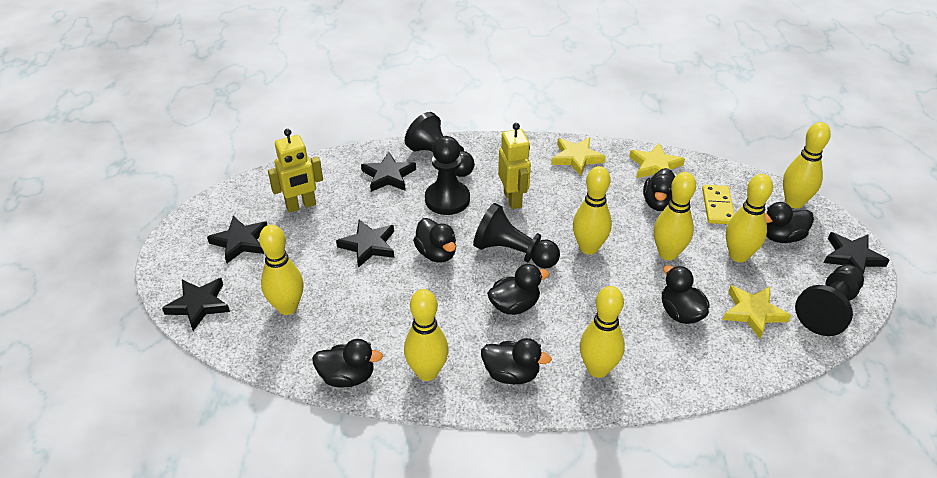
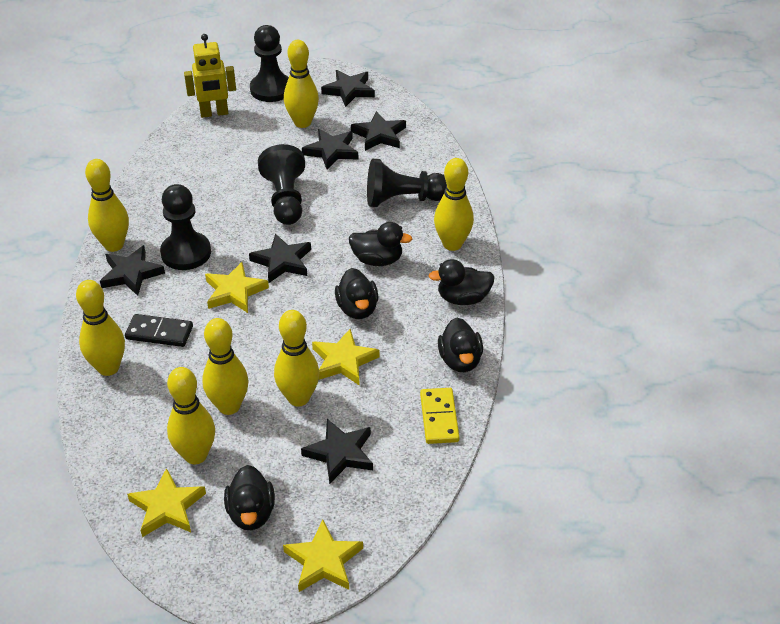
black domino: none = 0 -> [125,314,193,347] = 1
black duck: [312,339,383,387] [413,218,456,263] [481,338,552,384] [487,264,549,315] [643,168,675,211] [662,265,710,324] [765,202,814,243] = 7 -> [224,465,275,530] [335,268,378,319] [349,222,412,266] [429,259,494,305] [438,318,483,372] = 5
black star: [162,278,230,331] [207,216,267,263] [336,220,394,268] [361,152,416,192] [824,232,890,275] = 5 -> [100,245,165,296] [249,233,311,283] [301,419,373,484] [302,129,358,169] [321,70,375,107] [351,111,406,151] = 6
yellow robot: [268,129,323,213] [498,123,531,209] = 2 -> [184,34,236,118] = 1
yellow star: [551,137,606,176] [629,143,685,178] [723,285,791,339] = 3 -> [127,468,206,537] [205,262,269,313] [283,520,363,592] [312,329,380,386] = 4

